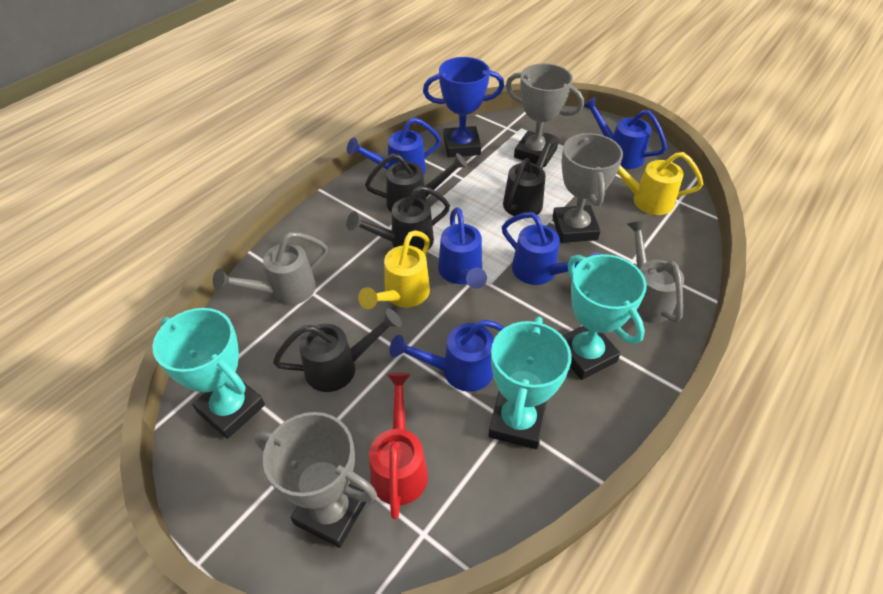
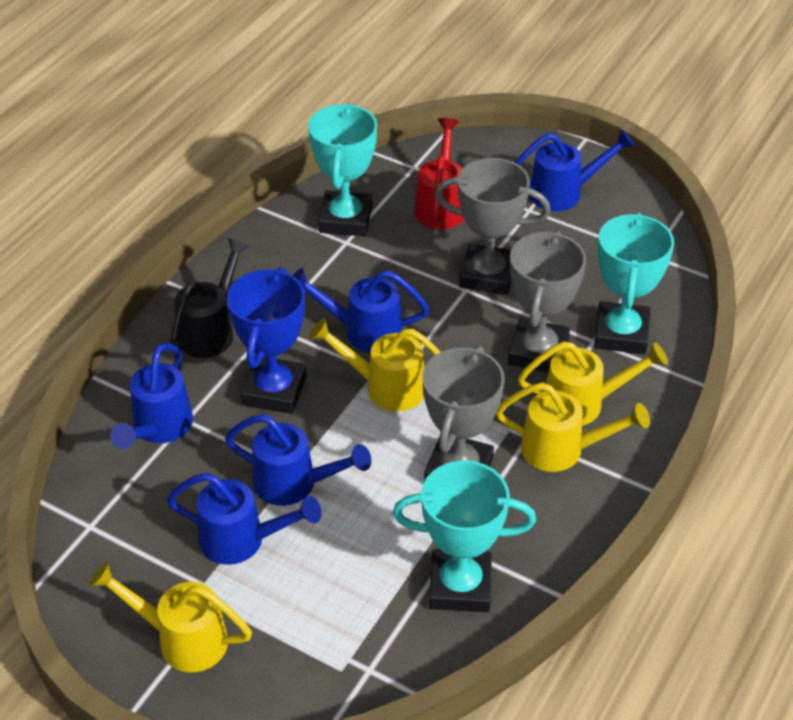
black watering can: [273,308,402,392] [346,186,450,250] [365,153,468,213] [503,133,559,216] = 4 -> [170,238,249,358] = 1
grey watering can: [213,232,328,305] [627,220,684,323] = 2 -> none = 0
yellow watering can: [358,230,430,309] [617,152,703,215] = 2 -> [89,562,252,672] [309,318,440,412] [496,382,650,472] [518,341,668,426] = 4

